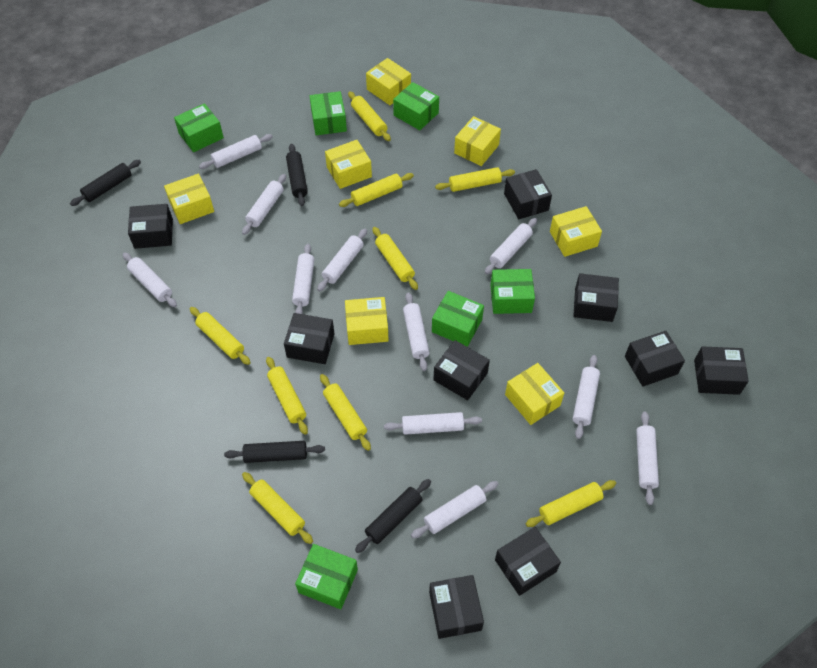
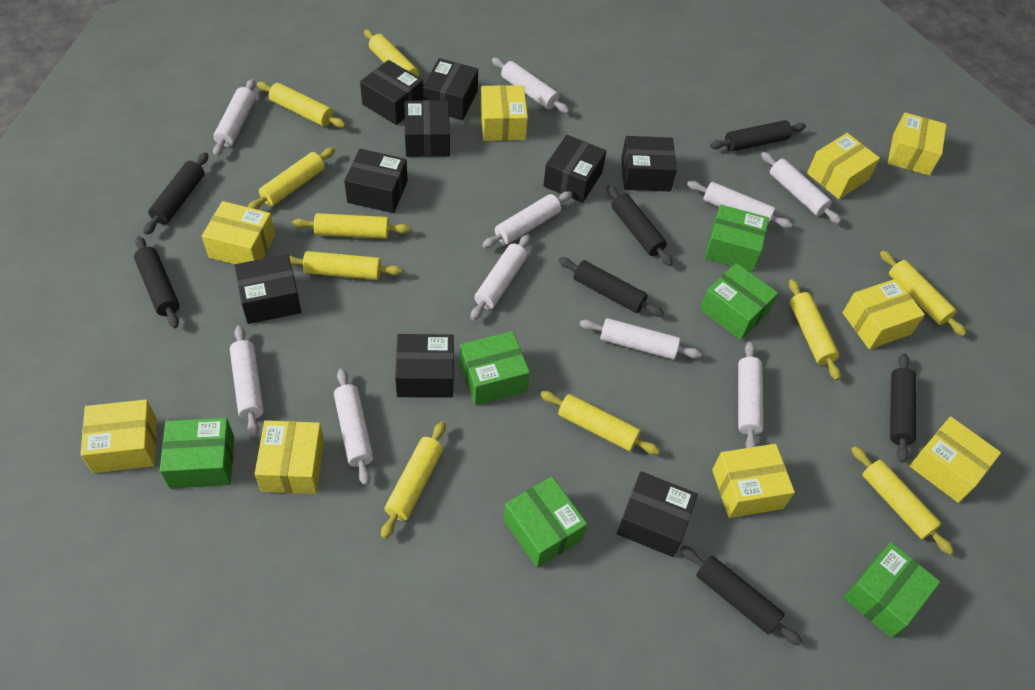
black rolling pin: [70,160,141,206] [224,441,325,463] [286,144,308,206] [355,479,431,553] = 4 -> [134,236,180,328] [143,152,208,235] [558,257,664,317] [606,185,673,266] [680,546,803,646] [710,120,806,152] [890,353,916,463] = 7
white rolling pin: [123,252,177,307] [199,134,273,169] [242,174,286,235] [292,244,314,314] [317,229,367,292] [384,412,482,435] [403,292,430,371] [411,481,498,538] [485,218,537,274] [573,355,600,439] [636,411,659,505] = 11 -> [213,79,256,157] [230,325,264,437] [334,369,373,486] [471,234,530,320] [482,191,572,248] [492,58,570,113] [580,318,701,360] [687,181,793,228] [738,342,763,448] [761,152,841,224] = 10
yellow box: [164,174,214,224] [325,140,372,189] [345,297,389,345] [366,58,411,105] [454,116,501,166] [505,363,564,425] [550,206,602,257] = 7 -> [80,400,157,473] [202,201,276,264] [255,420,324,494] [480,85,528,141] [712,444,795,518] [807,133,880,199] [843,278,925,349] [888,113,947,176] [909,417,1001,503] = 9
yellow rolling pin: [190,307,251,365] [242,472,313,544] [266,357,308,435] [320,374,371,451] [339,173,414,207] [348,91,391,141] [372,227,418,290] [435,167,515,192] [526,480,616,527] = 9 -> [248,147,335,210] [257,82,346,128] [289,251,403,280] [292,213,411,239] [364,29,424,86] [381,421,446,539] [540,391,660,455] [789,279,841,380] [851,446,954,555] [880,250,966,336] = 10

